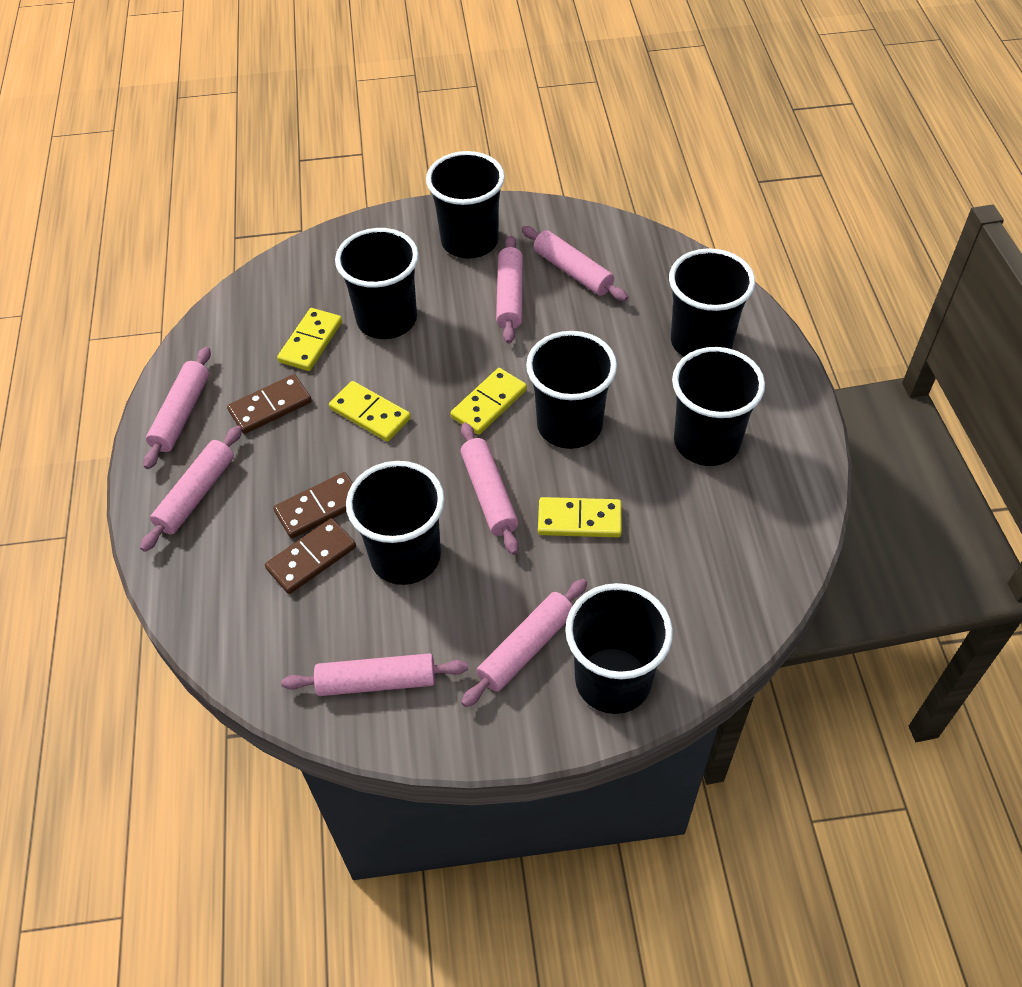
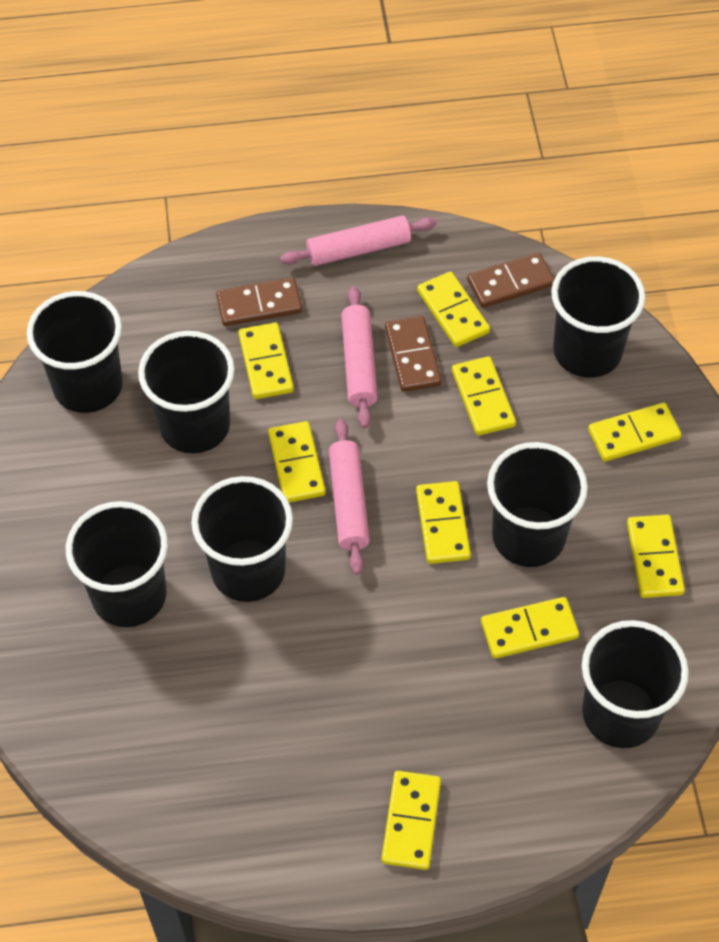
pink rolling pin: [140,426,242,552] [143,347,211,469] [281,653,468,696] [461,423,519,555] [461,579,587,707] [496,236,523,344] [522,226,628,301] = 7 -> [280,215,436,266] [329,419,370,575] [341,286,378,428] = 3
yellow domino: [277,308,342,371] [329,381,411,442] [450,368,527,435] [538,497,622,537] = 4 -> [238,323,294,399] [268,421,326,502] [381,771,441,870] [416,481,471,564] [417,272,490,347] [452,356,516,436] [481,597,579,659] [588,402,681,462] [627,514,685,598] = 9

